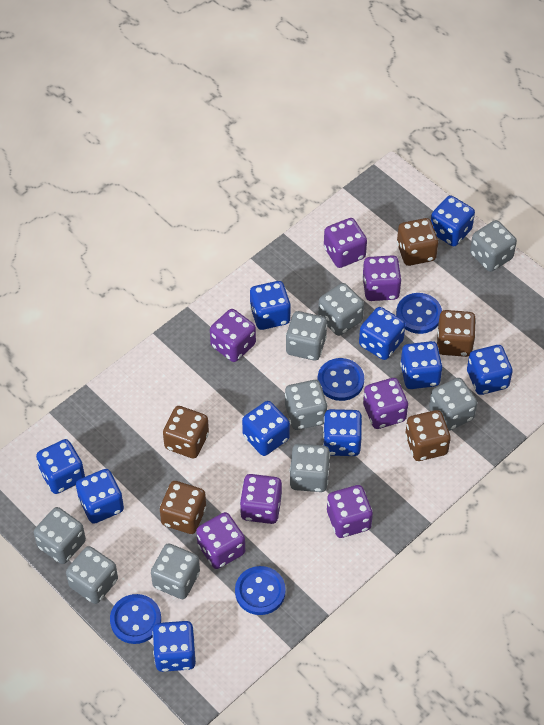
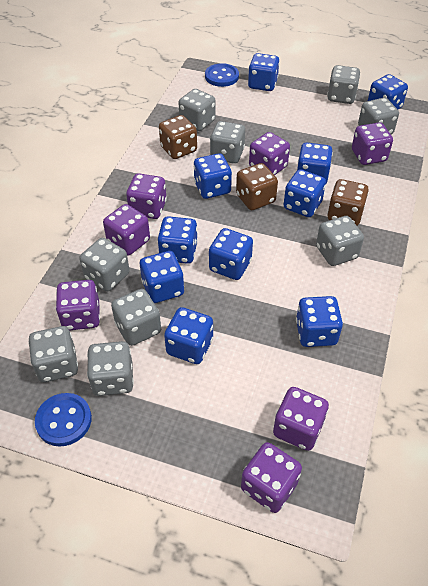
blue button: [110,594,161,644] [235,566,286,615] [318,358,364,401] [396,293,442,334] = 4 -> [35,393,92,446] [205,63,239,87] = 2
brown dice: [160,481,206,534] [163,406,209,458] [397,218,438,266] [405,410,451,461] [437,310,476,357] = 5 -> [159,115,197,159] [236,163,278,210] [327,179,369,226] = 3

